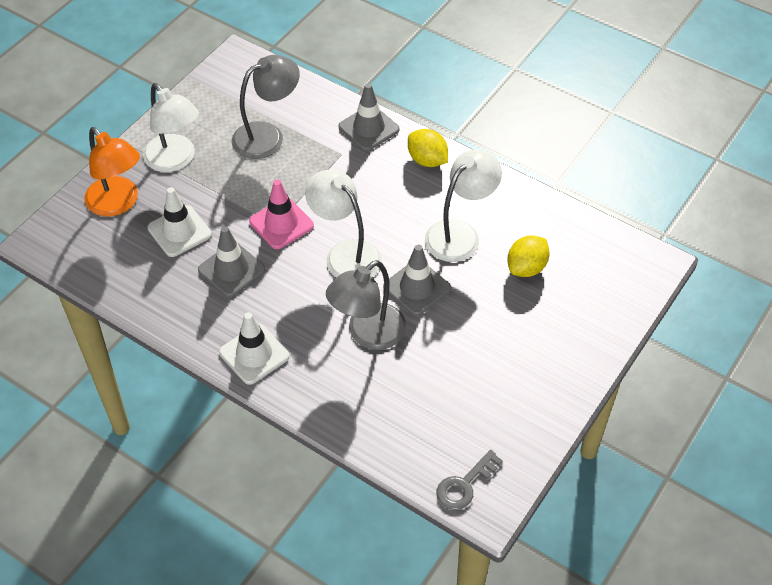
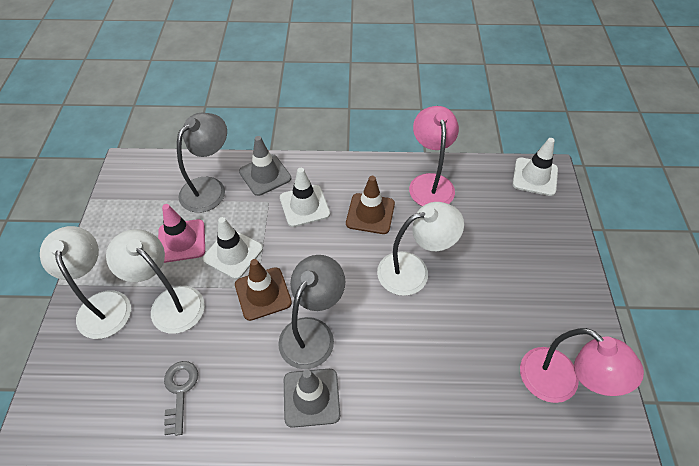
brown traffic cone: none = 0 -> [235,259,292,321] [346,176,395,234] = 2
grey traffic cone: [198,226,265,297] [338,83,400,151] [383,245,451,316] = 3 -> [239,136,291,196] [284,369,340,428] = 2
orange lamp: [84,127,140,217] = 1 -> none = 0
pink lamp: none = 0 -> [409,106,459,206] [520,328,644,403] = 2
white traffic cone: [147,187,212,257] [219,312,289,385] = 2 -> [203,217,263,279] [280,168,330,227] [513,138,558,196] = 3
yellow lemon: [408,129,448,167] [507,236,550,277] = 2 -> none = 0

